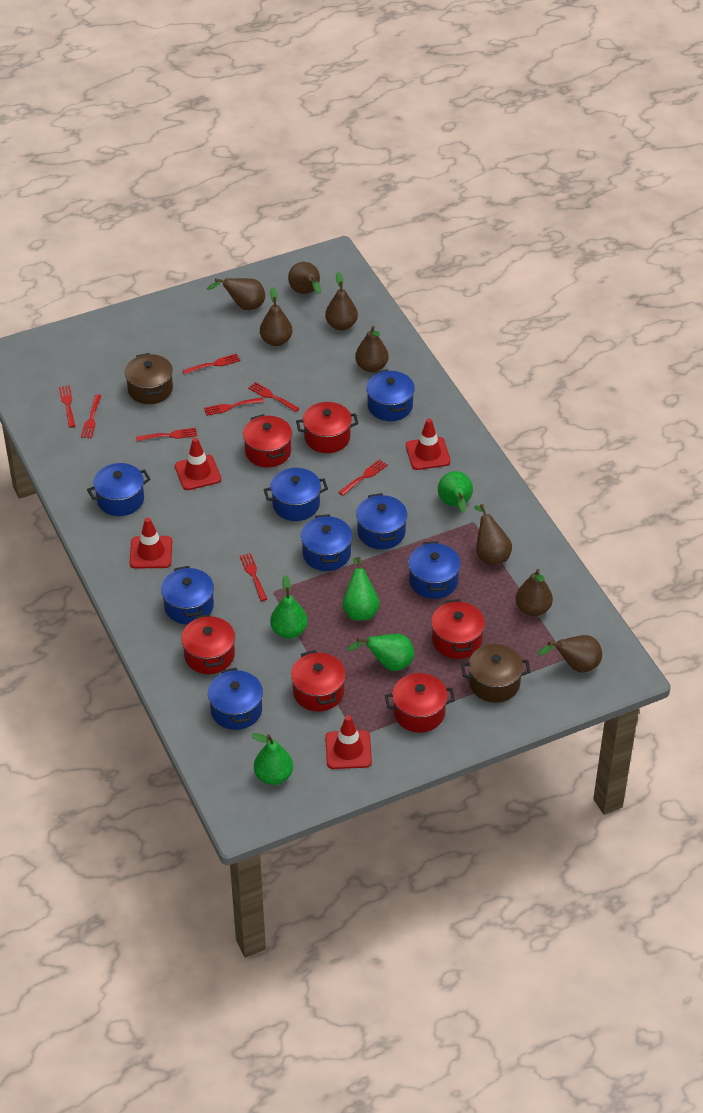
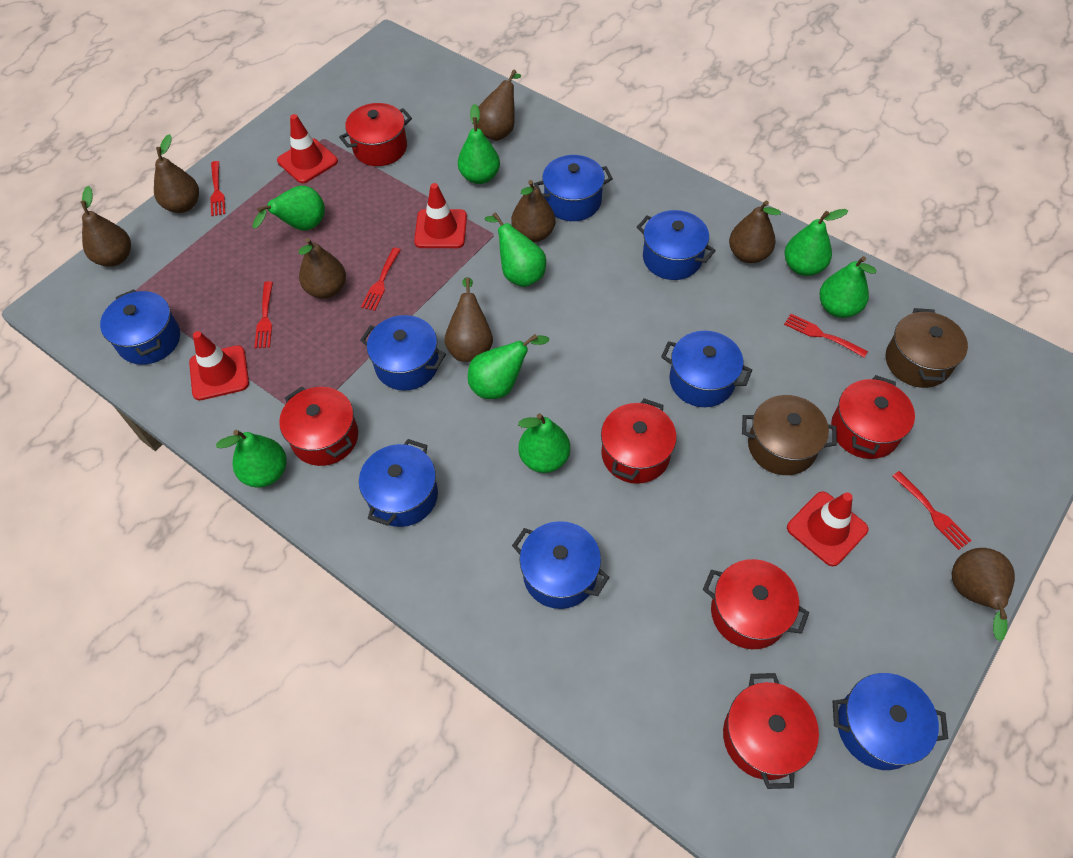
green pear: [251,733,293,785] [270,575,308,639] [342,557,380,620] [347,634,414,671] [438,471,473,513] = 5 -> [216,430,287,487] [252,186,325,231] [458,104,500,184] [468,334,549,399] [484,212,546,287] [518,413,570,473] [785,209,848,276] [819,256,877,318] = 8
red fork: [59,385,75,428] [81,394,101,438] [136,428,197,441] [182,354,240,375] [204,397,264,416] [240,553,267,601] [248,382,300,412] [338,459,388,496] = 8 -> [210,161,226,216] [254,281,273,348] [361,247,401,311] [784,314,868,357] [892,471,972,550] = 5

